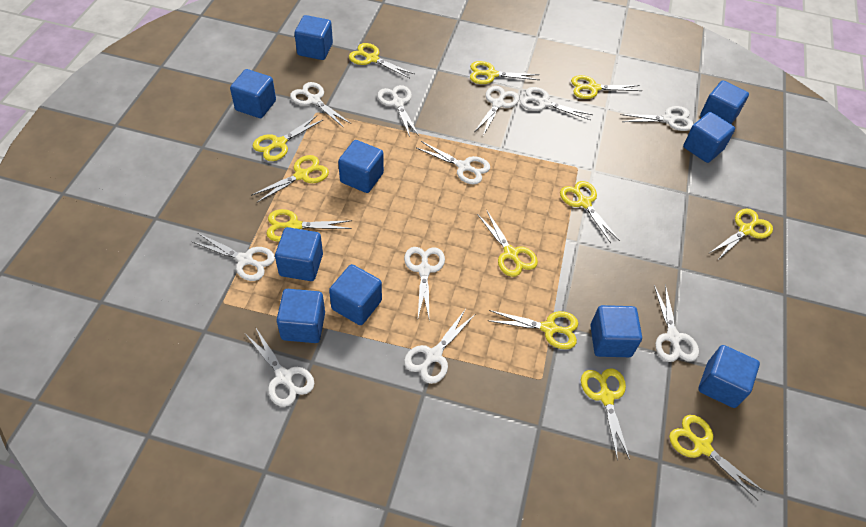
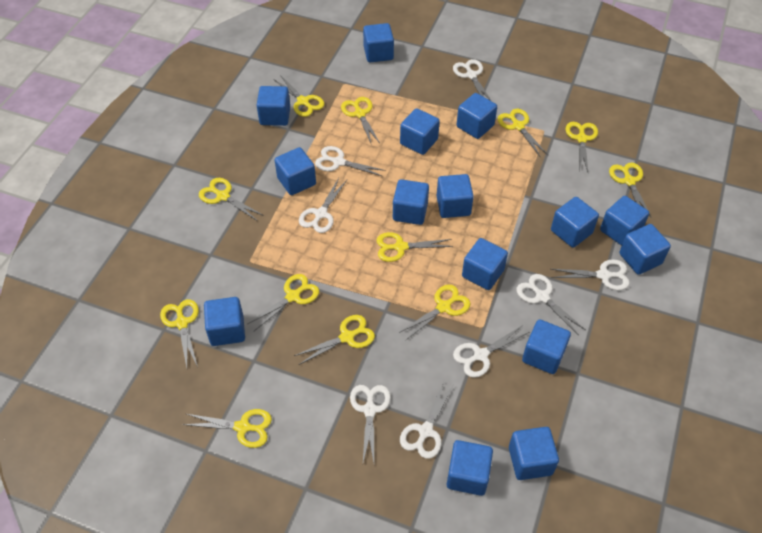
blue cube: [230,69,276,118] [275,227,323,281] [277,289,325,343] [294,15,333,60] [329,264,382,325] [338,140,384,193] [590,305,642,357] [683,112,735,163] [698,345,760,408] [700,80,749,124] = 10 -> [204,297,245,346] [257,86,290,126] [275,147,316,195] [363,23,394,62] [393,179,429,225] [400,108,440,155] [437,174,474,218] [447,440,493,496] [457,93,497,139] [462,238,508,290] [509,427,559,480] [522,319,571,374] [551,197,599,248] [600,196,649,246] [619,224,671,275] = 15
white scissors: [192,233,275,281] [245,328,314,407] [290,82,351,128] [377,85,419,137] [404,247,445,317] [404,309,475,384] [417,141,490,185] [475,86,519,136] [520,87,593,120] [620,106,694,131] [654,284,699,362] = 11 -> [299,178,347,233] [315,146,386,177] [350,385,391,462] [400,382,455,459] [453,59,491,101] [453,325,529,378] [517,274,585,335] [551,259,630,290] = 8

